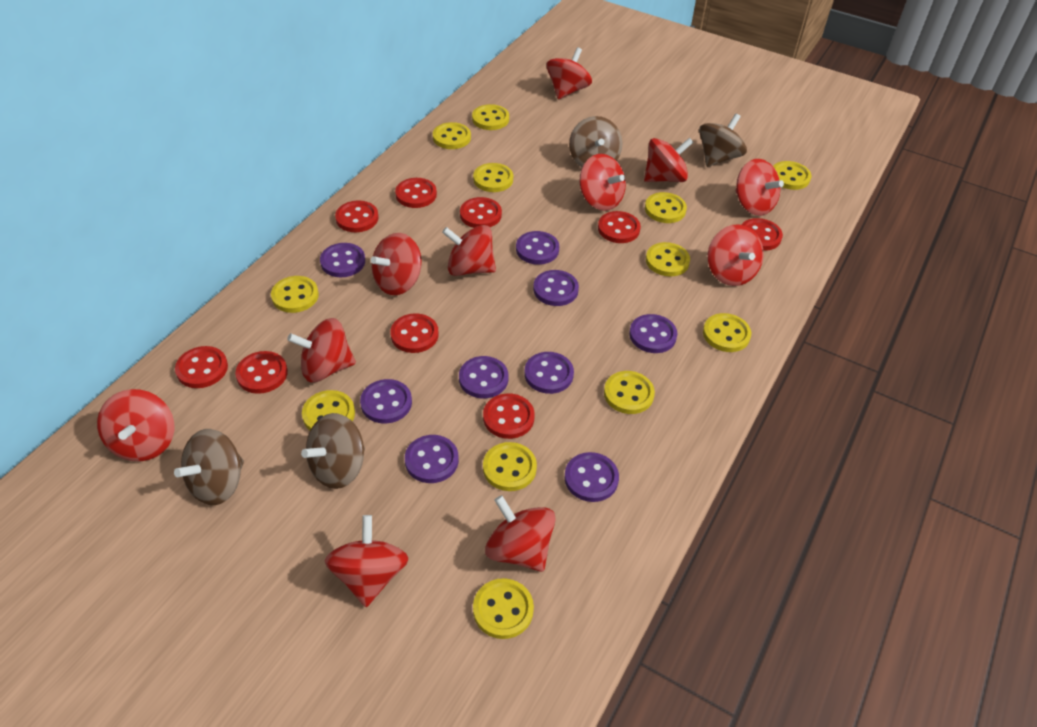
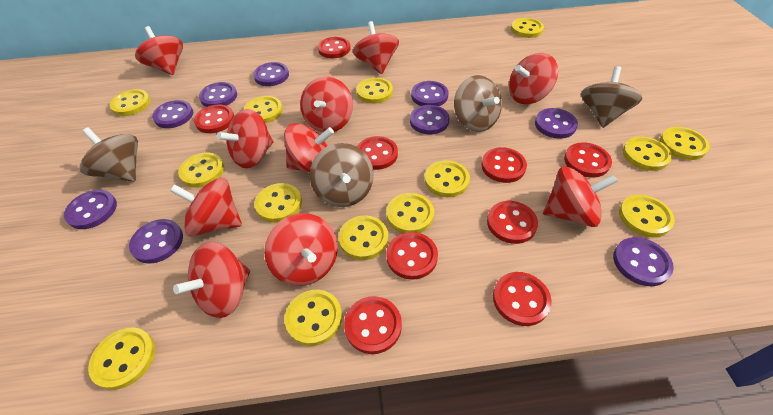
red spinning top: [97,389,174,461] [287,318,356,382] [325,515,408,607] [371,233,422,295] [442,225,496,276] [485,495,556,572] [546,47,592,99] [580,154,626,211] [644,138,693,182] [708,224,764,286] [735,159,784,216] = 11 -> [135,26,183,75] [170,178,242,237] [173,242,250,318] [217,109,273,168] [264,213,338,286] [284,123,334,173] [300,77,353,132] [353,21,399,74] [509,53,558,104] [543,166,618,227] = 10
yellow button: [271,276,319,313] [302,390,355,430] [433,122,471,149] [472,104,509,130] [473,163,513,192] [473,578,534,639] [483,442,537,491] [604,371,655,414] [645,192,687,223] [646,242,690,276] [703,313,751,352] [773,161,811,190] = 12 -> [88,327,155,390] [110,89,151,116] [178,153,224,188] [244,96,283,123] [254,183,302,223] [285,290,342,346] [339,215,388,260] [356,77,393,104] [387,193,434,233] [425,160,470,197] [511,18,544,38] [619,195,675,237] [623,137,672,171] [660,127,710,160] = 14

